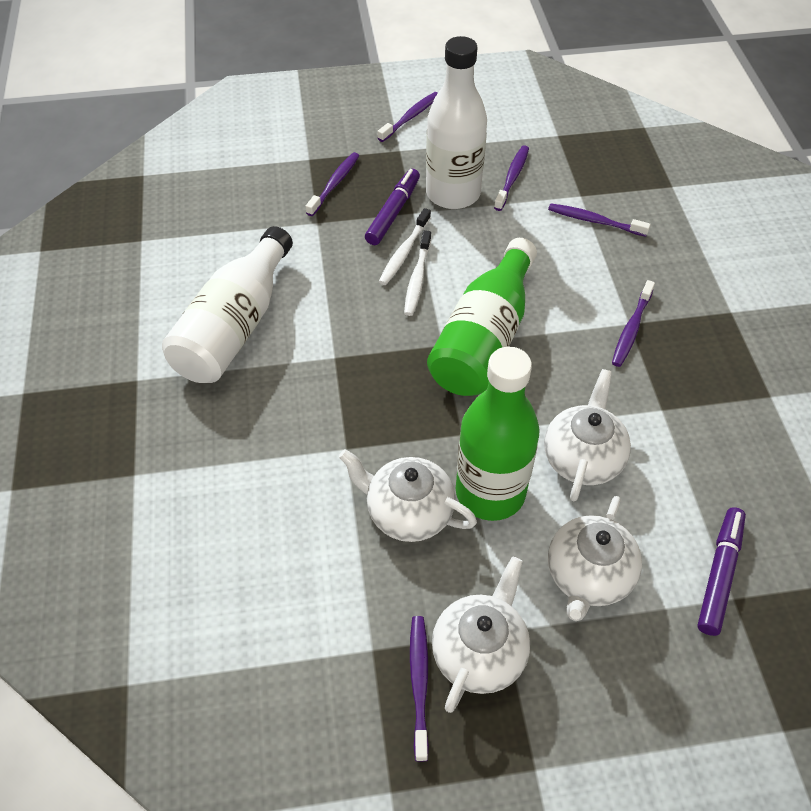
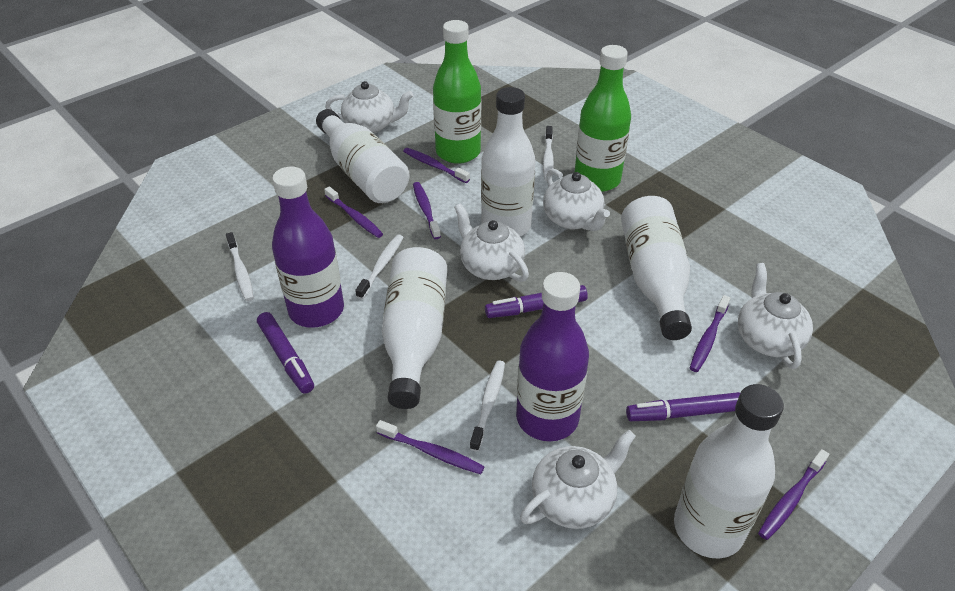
purple bottle: none = 0 -> [272,167,344,328] [516,272,589,441] = 2
purple marker: [365,169,420,245] [697,507,746,636] = 2 -> [257,312,314,394] [485,285,588,318] [626,392,740,421] = 3
white bottle: [162,226,293,383] [426,36,487,209] = 2 -> [316,109,410,203] [382,247,447,409] [481,87,535,237] [621,196,692,340] [674,384,784,559] = 5
white teapot: [339,449,477,542] [432,557,530,713] [544,369,631,501] [548,496,642,621] = 4 -> [325,81,413,133] [454,203,529,282] [520,430,636,529] [543,169,610,231] [738,263,813,369] = 5
white toothbrush: [379,208,431,285] [404,230,431,316] = 2 -> [226,232,254,301] [355,234,403,299] [470,360,505,452] [543,126,554,181] = 4

